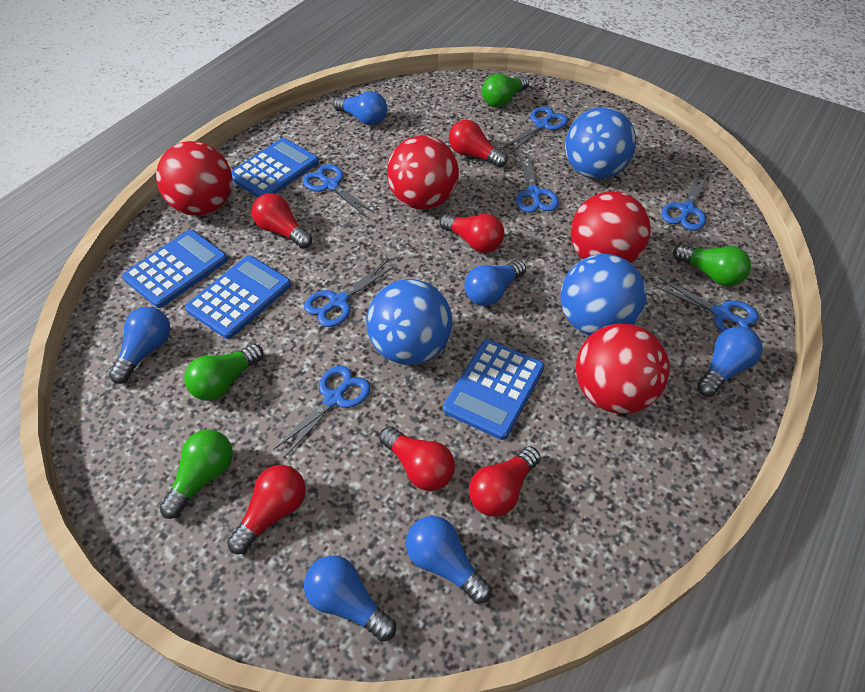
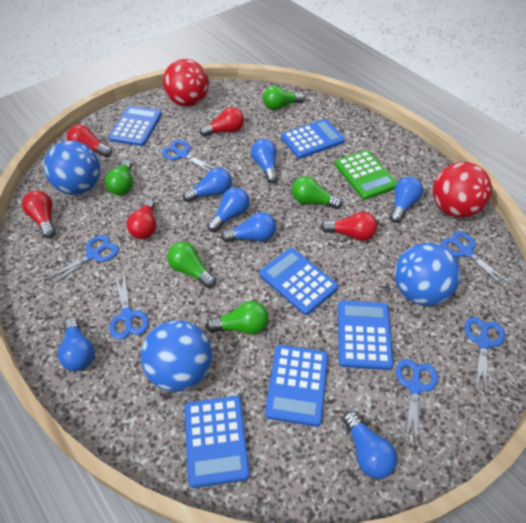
blue calculator: [122,230,228,308] [185,256,291,339] [231,138,319,197] [443,339,544,440] = 4 -> [109,106,162,146] [184,396,250,488] [259,248,338,315] [265,345,328,427] [281,119,345,159] [338,300,393,370] = 6
blue light bulb: [109,307,170,384] [304,556,396,642] [333,91,387,125] [406,516,492,604] [464,260,526,306] [697,327,762,397] = 6 -> [58,318,95,371] [183,168,232,202] [207,187,250,232] [221,212,276,242] [251,139,278,184] [343,411,397,479] [390,177,423,223] = 7
blue scissors: [273,366,371,458] [302,164,375,217] [304,261,395,327] [503,106,568,153] [516,152,559,213] [653,277,759,332] [661,171,709,231] = 7 -> [44,235,119,287] [109,271,149,340] [162,140,214,172] [396,359,438,445] [441,231,510,288] [465,317,505,394] = 6
green calculator: none = 0 -> [335,150,397,200] = 1
green light bulb: [159,430,233,519] [184,344,264,401] [482,74,529,107] [673,244,751,286] = 4 -> [105,159,133,195] [167,242,216,288] [206,301,269,334] [263,86,305,110] [292,176,342,209] = 5
red ball: [156,141,232,216] [387,135,459,210] [571,191,651,263] [576,323,670,414] = 4 -> [163,59,209,107] [433,162,492,218] = 2
red light bulb: [227,465,306,554] [252,193,312,249] [379,426,455,491] [439,214,504,253] [449,120,507,168] [469,446,541,517] = 6 -> [22,191,56,238] [67,125,112,157] [127,199,156,239] [199,107,244,137] [320,212,377,241] = 5

